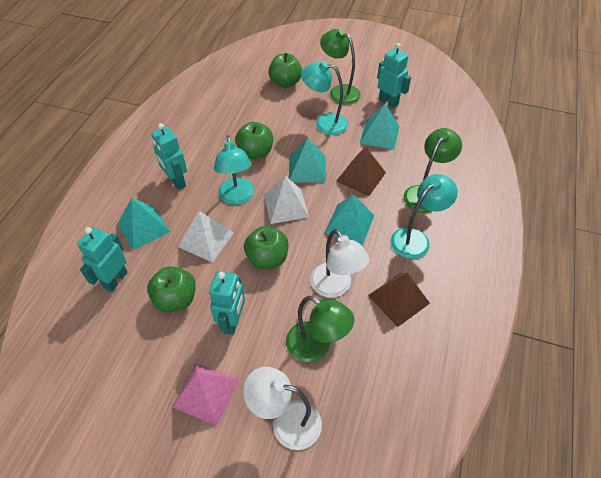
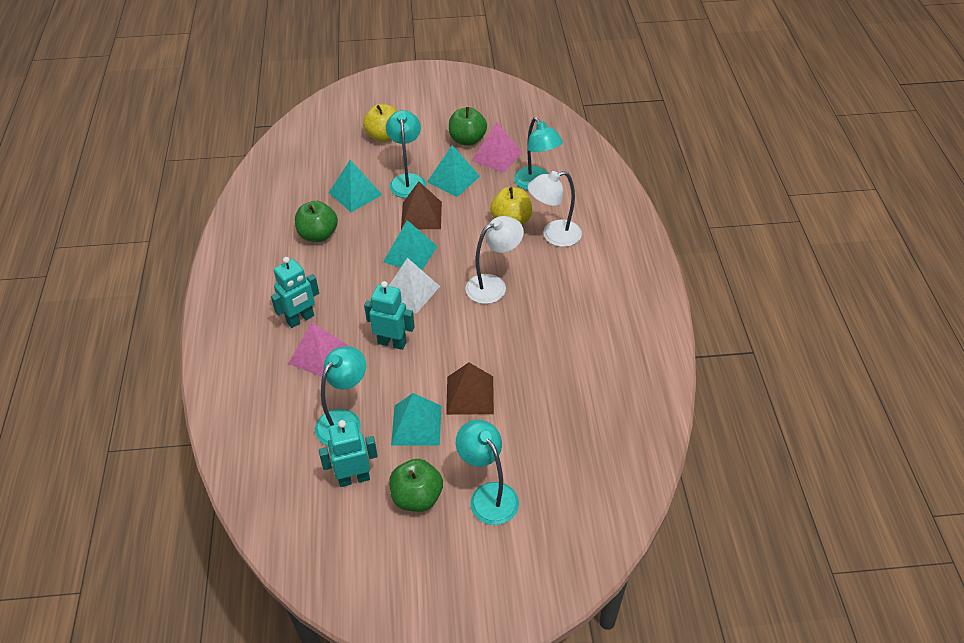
green apple: [147,266,196,313] [235,122,273,159] [244,226,288,269] [268,53,302,88] = 4 -> [295,201,338,242] [389,459,443,512] [449,107,487,146] = 3
green lamp: [286,296,354,362] [320,29,361,105] [403,128,462,213] = 3 -> none = 0
pink pyramid: [173,363,239,426] = 1 -> [288,322,350,377] [471,123,522,173] = 2
turquoise lamp: [214,135,254,205] [301,61,348,135] [391,174,458,259] = 3 -> [315,346,366,446] [386,110,426,198] [456,420,519,525] [514,117,563,190] = 4
turquoise robot: [77,227,128,292] [151,123,187,190] [209,271,245,335] [377,43,411,108] = 4 -> [271,257,319,328] [319,420,378,487] [364,281,415,350] = 3
white pyramid: [178,211,234,263] [264,176,309,224] = 2 -> [389,258,440,314] = 1
yellow apple: none = 0 -> [363,104,397,142] [490,187,533,225] = 2

